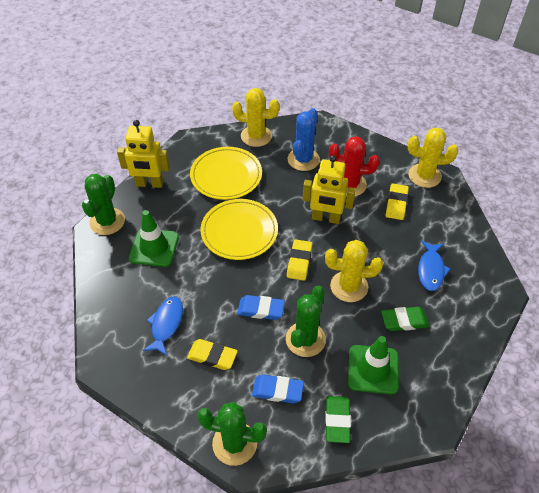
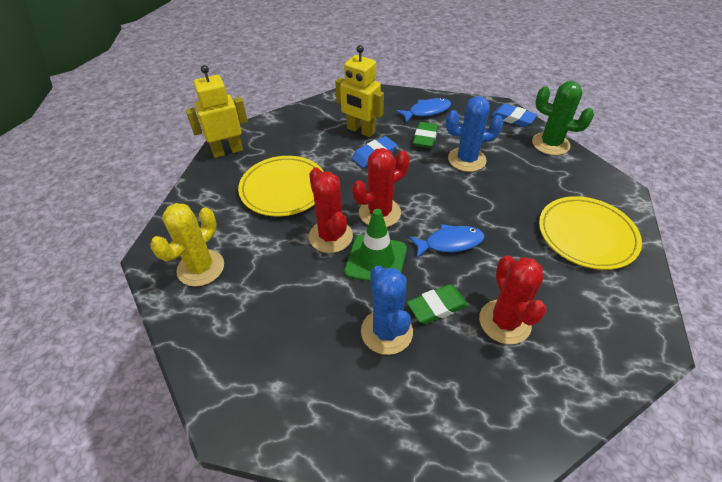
blue cactus: [288,108,320,171] = 1 -> [361,266,413,355] [446,96,504,172] = 2
green cactus: [82,174,125,235] [197,402,267,466] [286,286,326,357] = 3 -> [532,81,594,155] = 1
green traffic cone: [129,210,179,267] [348,336,399,395] = 2 -> [344,209,407,282] = 1
red cactus: [329,136,380,196] = 1 -> [309,167,353,253] [352,148,409,227] [479,255,546,344] = 3
yellow cactus: [232,88,280,147] [325,240,383,302] [408,127,458,188] = 3 -> [150,203,224,287] = 1
yellow eraser: [187,339,238,370] [287,239,312,281] [386,184,409,220] = 3 -> none = 0

